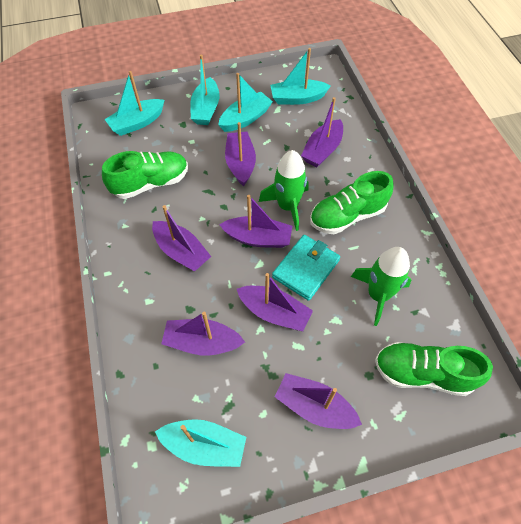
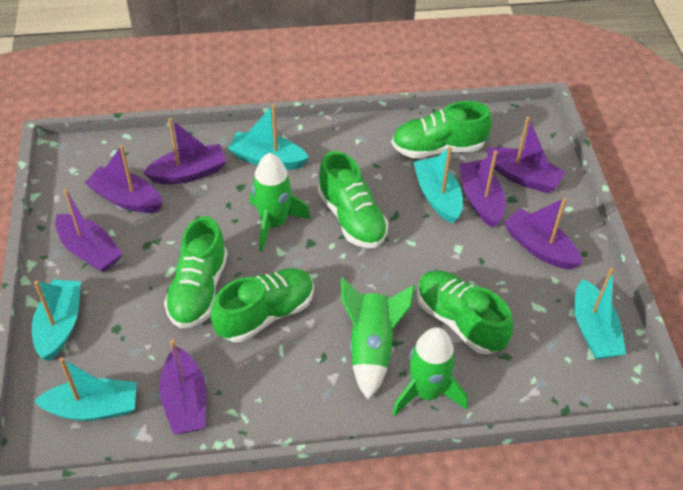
green rocket: [259,150,308,231] [351,247,411,326] = 2 -> [250,153,311,252] [341,278,415,399] [392,327,467,416] = 3
green shoe: [102,151,188,199] [310,171,394,234] [375,342,493,396] = 3 -> [164,216,228,328] [211,268,314,342] [318,151,388,248] [392,101,492,158] [417,270,513,355] = 5
turquoise wallet: [272,235,340,301] = 1 -> none = 0

